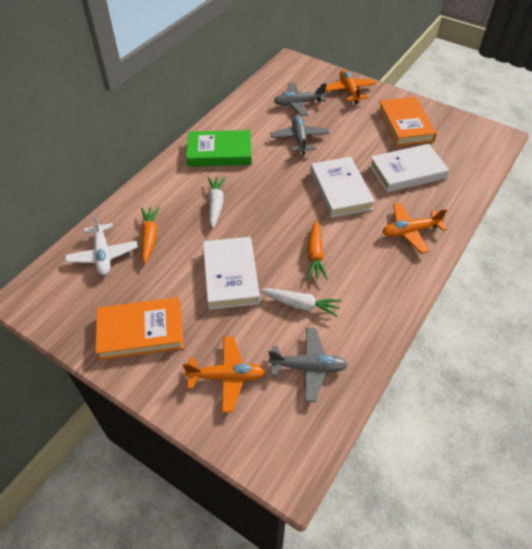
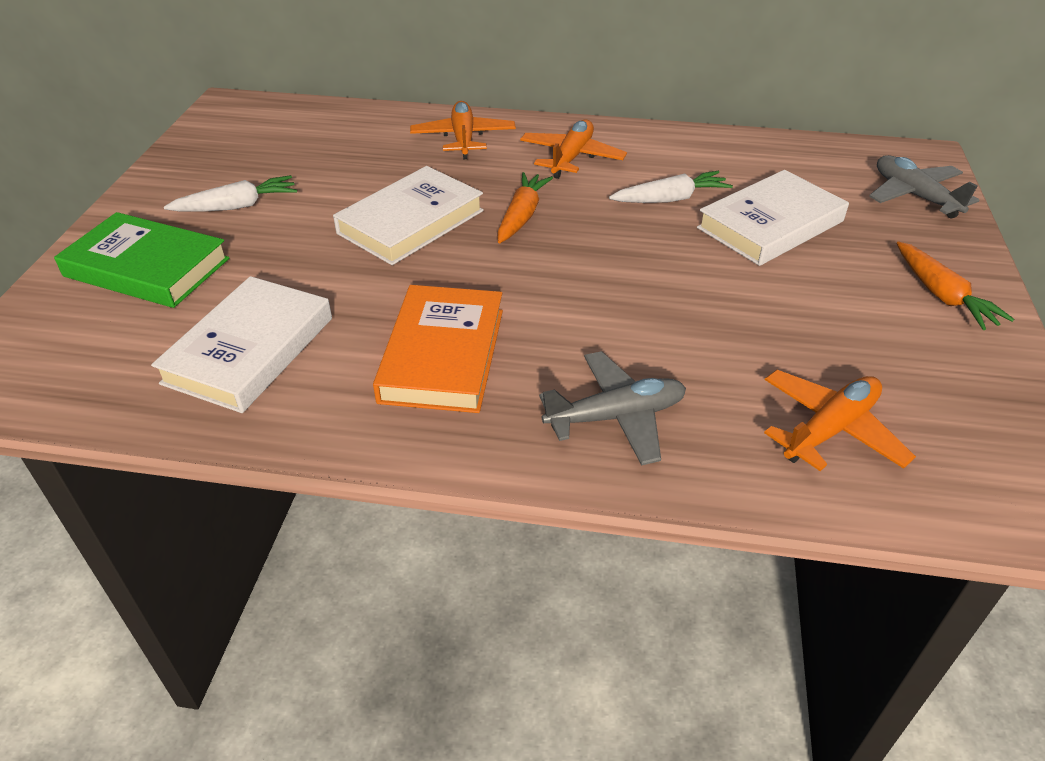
grey plane: [268,328,348,402] [270,115,330,155] [274,82,327,116] = 3 -> [539,351,686,466] [869,155,979,219] = 2
orange book: [95,297,184,360] [378,97,437,146] = 2 -> [373,285,503,413] = 1
white plane: [65,214,138,275] = 1 -> none = 0

